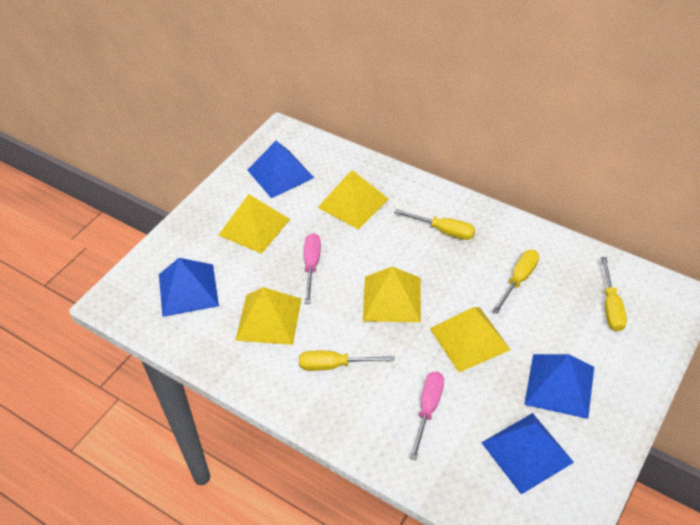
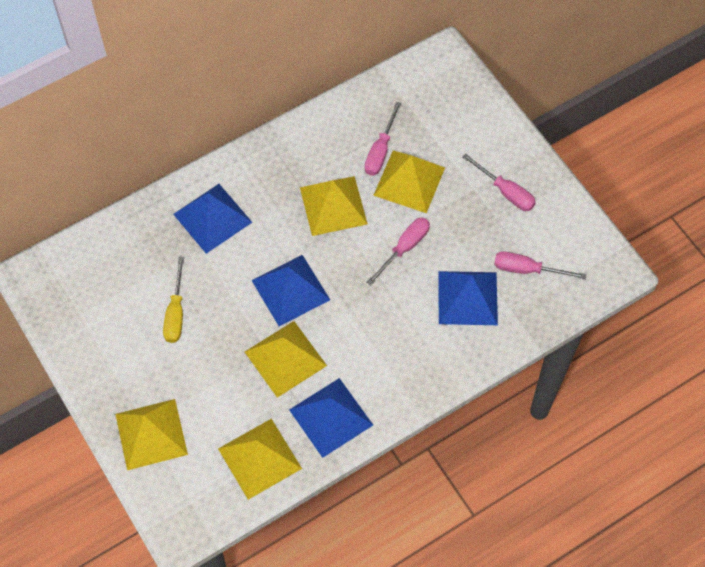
pink screwdriver: [304,233,321,304] [410,371,444,460] = 2 -> [365,102,401,176] [367,218,430,285] [462,153,536,211] [494,251,586,279] = 4
yellow screwdriver: [299,351,395,371] [394,209,475,240] [492,250,539,314] [601,257,627,331] = 4 -> [163,257,184,343] = 1

